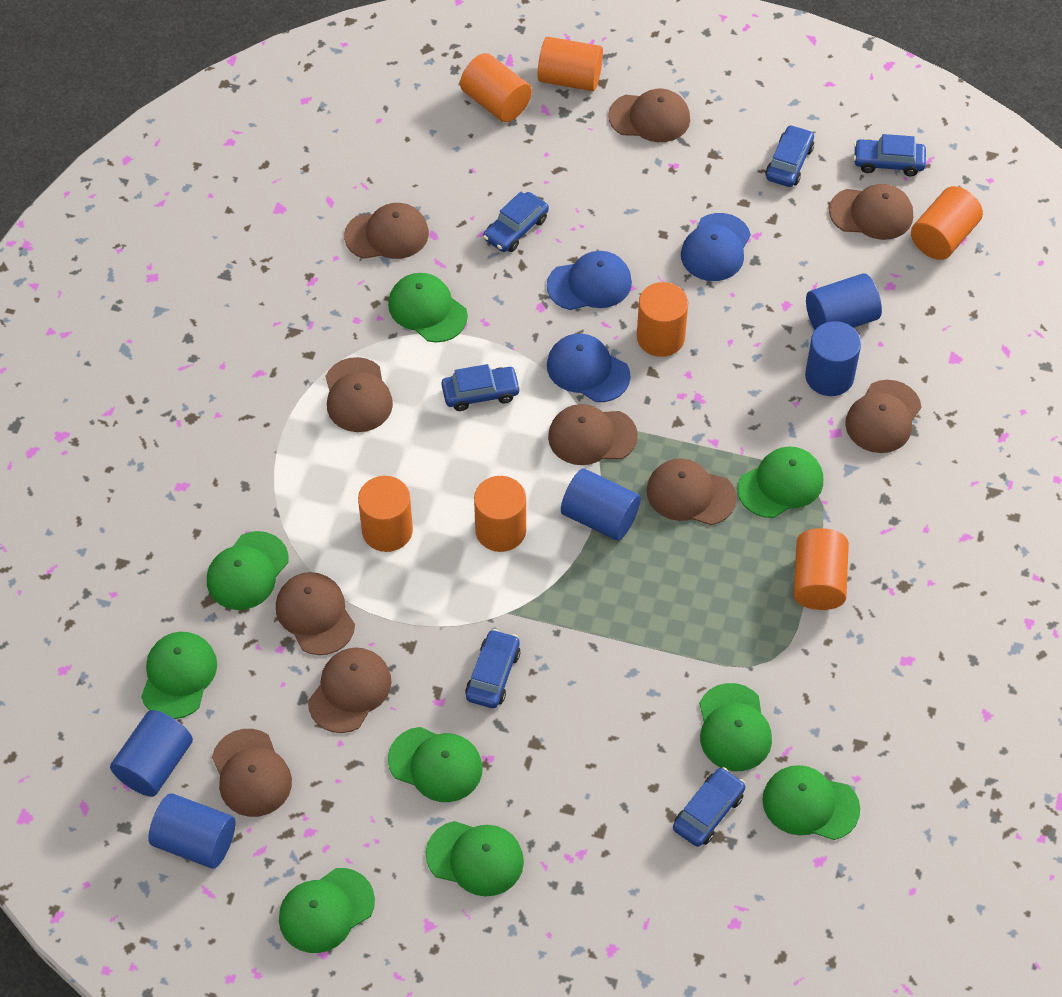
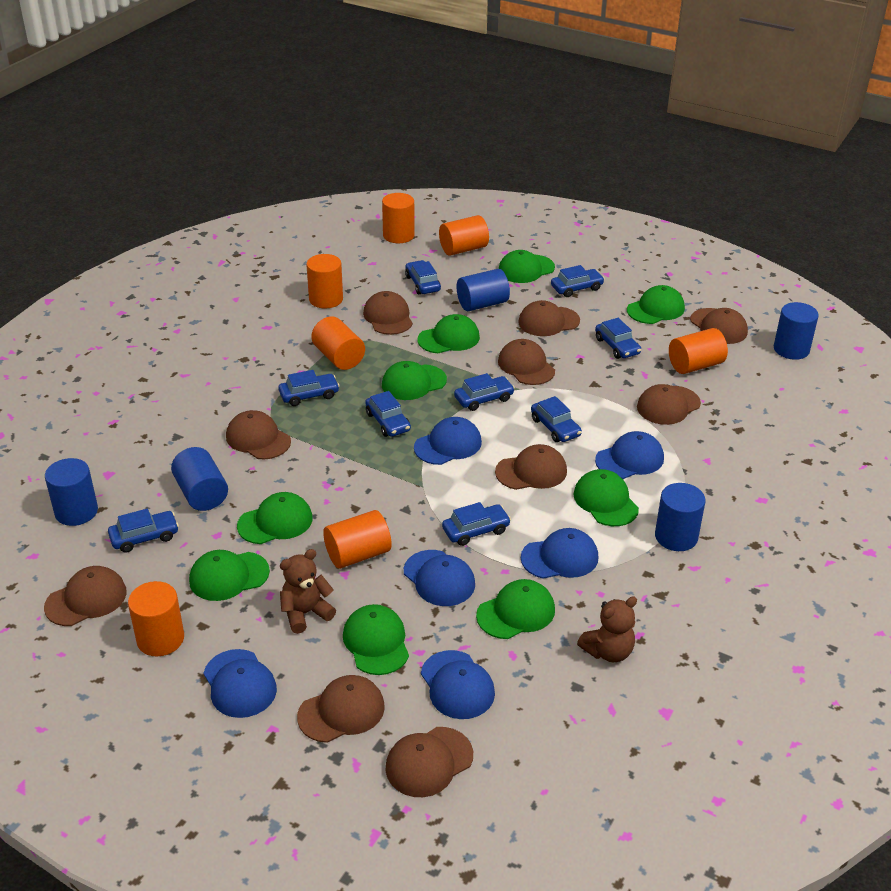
blue cap: [547,251,632,310] [547,334,631,402] [681,213,751,281] = 3 -> [204,649,277,718] [404,550,475,606] [414,417,482,465] [421,650,495,719] [521,528,598,579] [595,431,664,479] = 6
blue car: [441,364,521,411] [465,629,521,708] [483,191,549,252] [673,767,745,847] [765,125,814,187] [853,134,926,176] = 6 -> [108,509,179,553] [278,370,340,406] [365,391,411,437] [405,260,441,294] [442,502,511,546] [454,373,515,411] [531,396,582,442] [551,265,605,297] [595,318,641,359] = 9
brown teddy bear: none = 0 -> [280,549,336,634] [577,596,637,662] = 2

